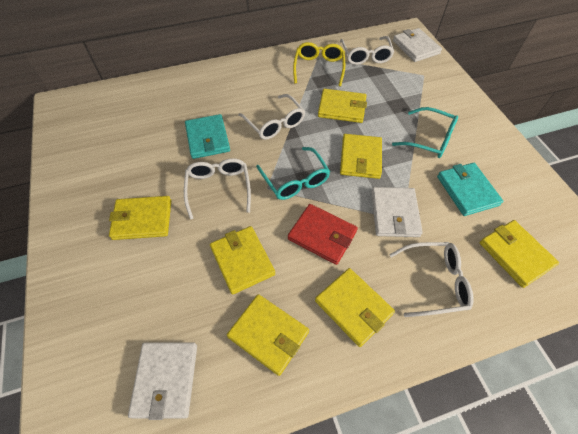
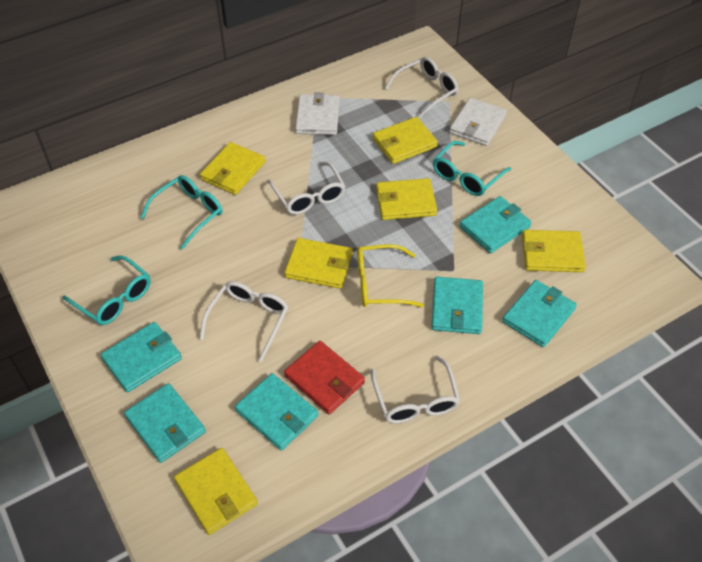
turquoise glasses: [256,147,330,200] [392,107,458,158] = 2 -> [62,255,151,325] [141,175,222,250] [433,141,511,196] = 3
turquoise wallet: [185,114,230,159] [437,163,503,216] = 2 -> [100,322,182,393] [124,383,206,463] [235,373,318,451] [431,277,483,334] [460,196,532,253] [502,280,577,347] = 6
white wallet: [128,342,197,420] [371,187,423,237] [393,28,442,62] = 3 -> [295,92,340,135] [449,98,507,146] = 2
yellow wallet: [109,196,171,240] [210,226,275,295] [227,294,309,376] [315,268,395,347] [318,89,367,123] [340,134,382,179] [480,220,559,288] = 7 -> [174,448,258,535] [200,142,265,195] [284,238,353,289] [373,117,438,164] [376,178,437,220] [522,230,586,272] = 6

